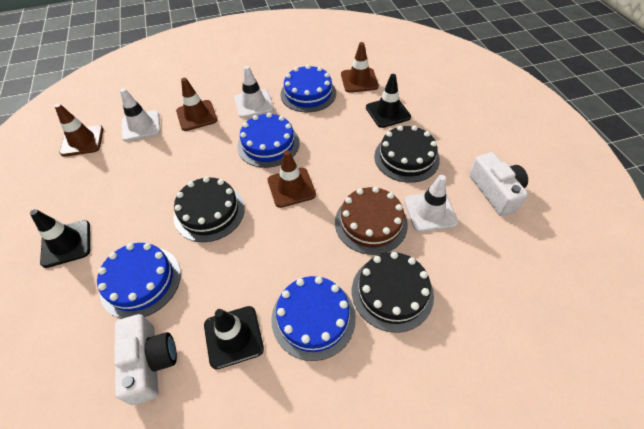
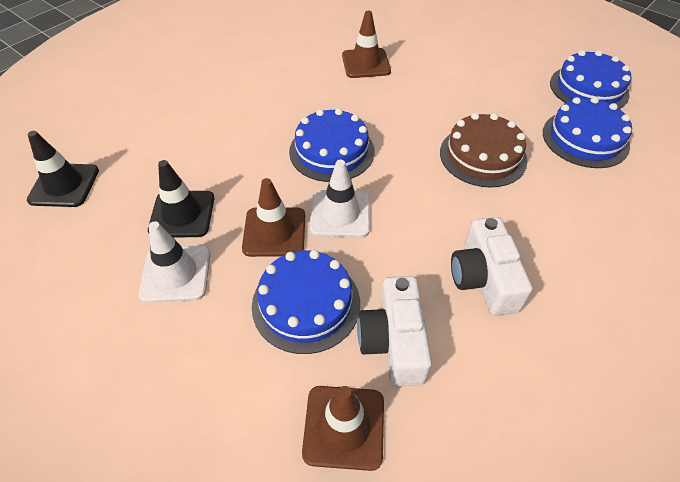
black cake: [174,177,245,242] [352,252,434,333] [374,125,440,183] = 3 -> none = 0
black traffic cone: [30,209,90,268] [204,306,264,370] [366,74,411,128] = 3 -> [27,131,99,207] [148,160,214,238] = 2
brown traffic cone: [55,103,104,157] [176,78,217,131] [268,150,316,208] [341,42,379,93] = 4 -> [242,178,305,257] [302,386,384,471] [342,11,391,78] = 3
white traffic cone: [120,88,161,142] [234,66,274,118] [405,175,458,232] = 3 -> [139,221,210,303] [310,160,370,237] = 2

